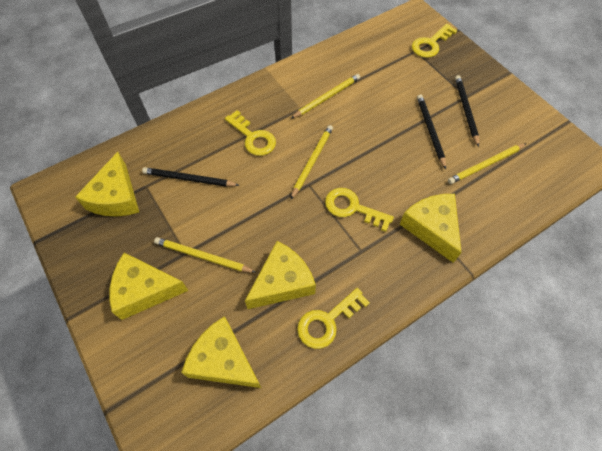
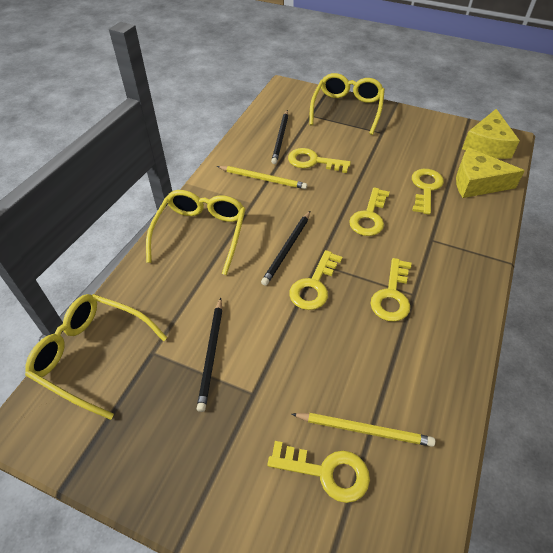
yellow cheese: [75,152,139,217] [109,253,189,320] [181,316,261,388] [245,241,316,309] [399,194,462,263] = 5 -> [456,148,525,198] [462,109,520,159] = 2
yellow glasses: none = 0 -> [25,294,167,420] [146,190,245,275] [309,73,385,135] = 3
yellow key: [225,110,276,156] [297,288,370,349] [325,188,394,232] [412,24,457,58] = 4 -> [267,441,370,503] [288,148,351,173] [289,250,342,310] [349,187,390,236] [370,258,412,322] [412,169,444,215] = 6
yellow pencil: [154,237,256,273] [291,74,360,118] [291,125,333,199] [448,143,527,184] = 4 -> [217,166,307,189] [292,413,435,447] = 2

